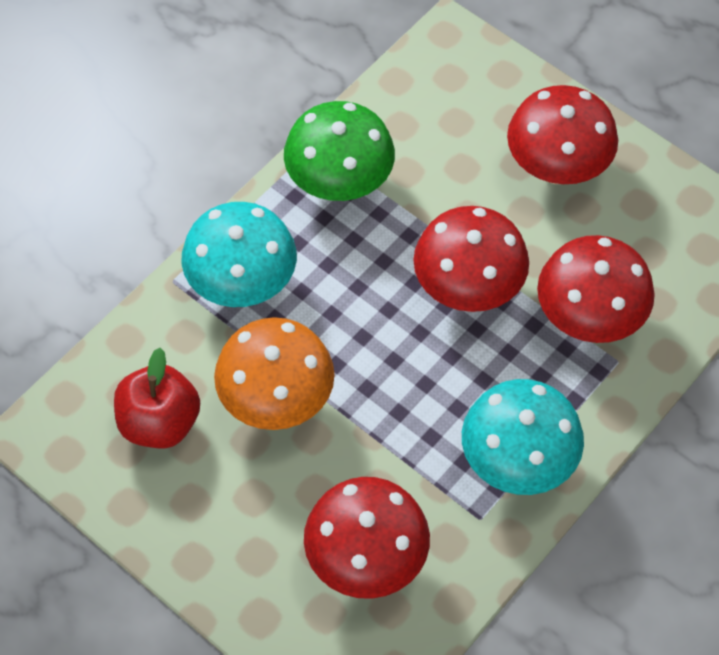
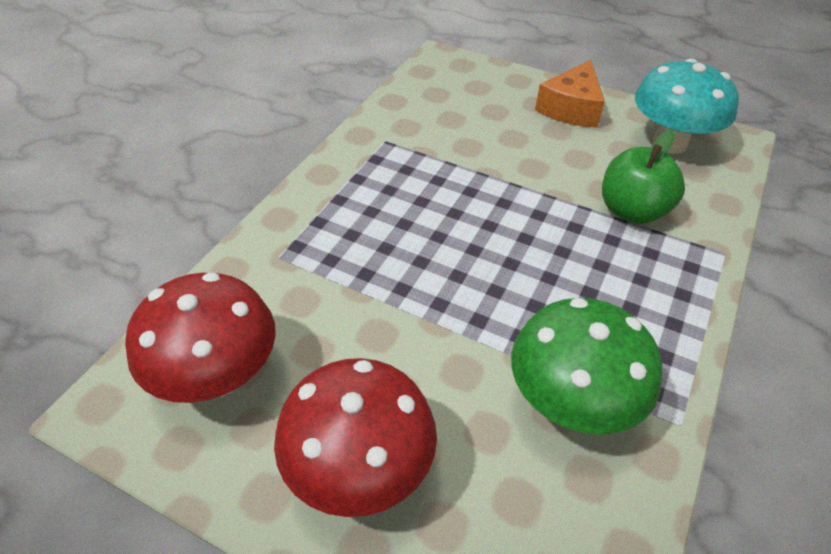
green apple: none = 0 -> [602,130,685,224] = 1
orange cheese: none = 0 -> [535,60,605,128] = 1
orange mushroom: [214,317,335,430] = 1 -> none = 0
red apple: [114,348,200,449] = 1 -> none = 0
red mushroom: [304,477,430,599] [413,206,529,312] [507,85,618,184] [537,235,655,343] = 4 -> [125,272,276,403] [274,358,437,517] = 2
turquoise mushroom: [181,202,297,307] [462,379,584,495] = 2 -> [635,58,739,154] = 1

